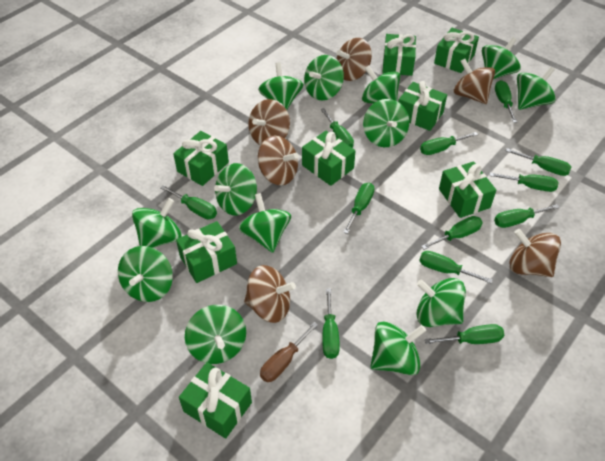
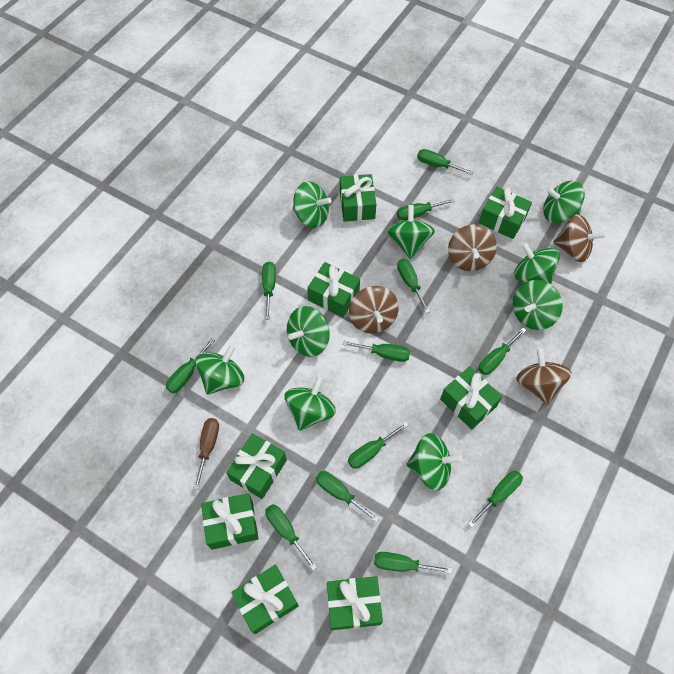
brown spinning top: [244,265,296,323] [248,99,290,146] [258,135,299,185] [337,38,372,81] [454,59,495,104] [509,229,561,277] = 6 -> [349,286,399,333] [448,224,497,271] [516,348,572,405] [553,214,606,262] = 4
green spinning top: [118,246,173,302] [132,198,181,248] [185,305,246,364] [214,163,257,216] [239,193,291,253] [258,62,303,110] [304,55,344,100] [362,65,400,104] [363,99,409,147] [370,321,426,375] [416,278,466,327] [482,37,521,79] [517,67,556,110] = 13 -> [195,344,244,395] [285,376,336,431] [287,306,330,357] [293,181,332,228] [387,205,435,259] [406,433,462,491] [513,280,563,330] [514,242,560,284] [543,181,585,223] = 9

